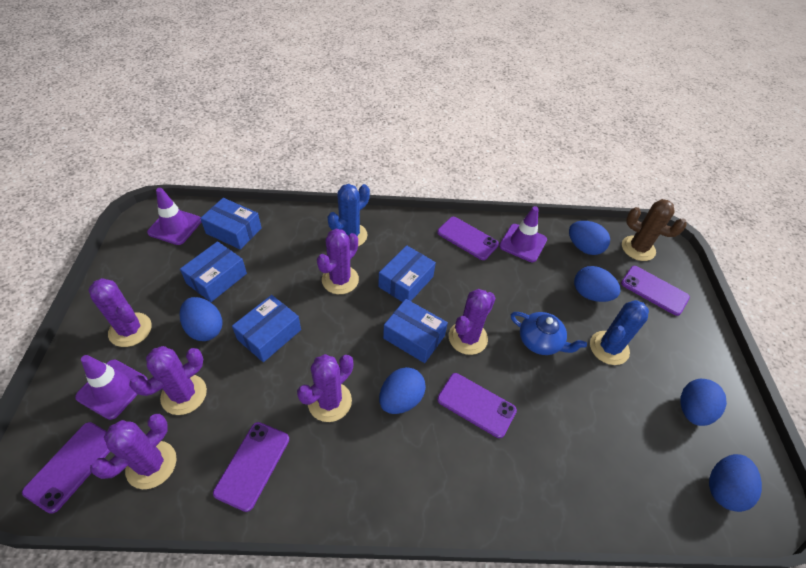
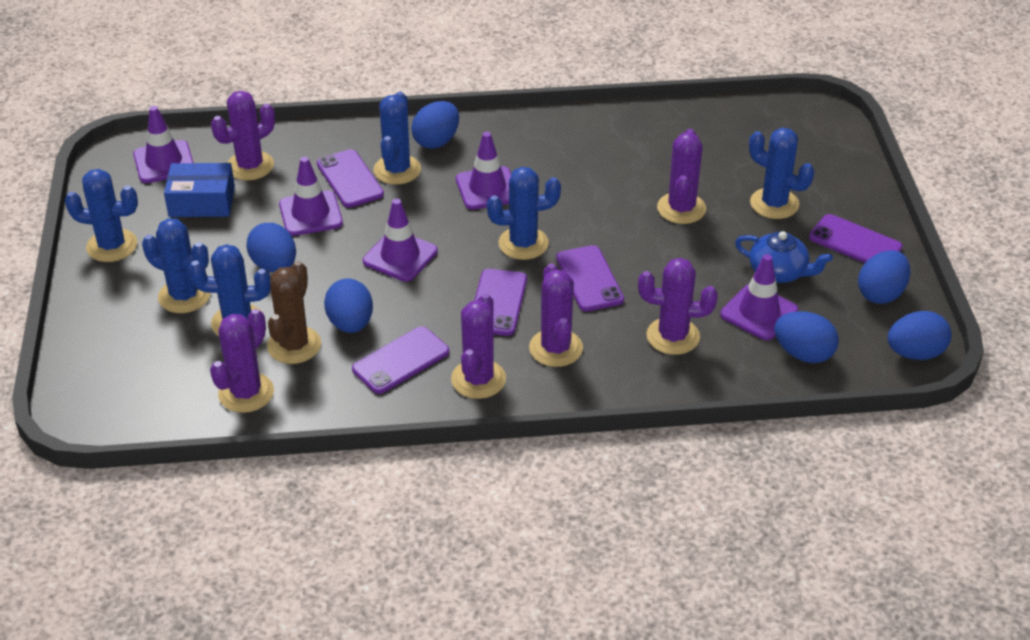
blue box: [180,241,247,302] [200,198,262,250] [232,295,301,362] [378,245,436,302] [383,299,448,363] = 5 -> [164,163,235,217] = 1
blue cactus: [327,184,370,246] [590,300,649,365] = 2 -> [65,169,138,262] [142,218,211,313] [188,244,271,336] [373,92,421,185] [487,167,561,260] [749,128,814,219] = 6
purple traffic cone: [75,355,148,420] [147,188,201,245] [499,206,547,262] = 3 -> [133,106,193,183] [279,157,343,236] [363,199,438,282] [456,132,511,210] [720,254,798,340] = 5

